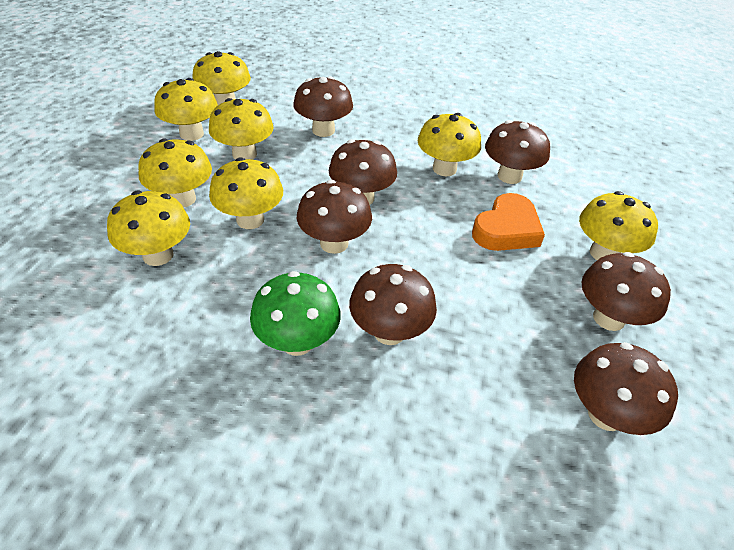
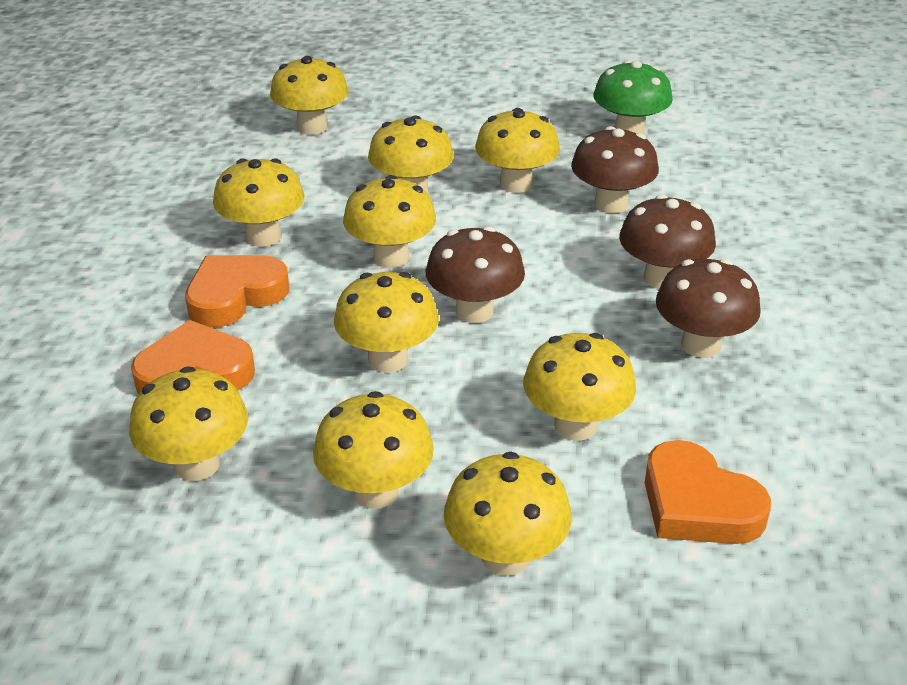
brown mushroom: [293,76,353,137] [296,180,372,254] [329,139,397,205] [349,264,437,345] [485,120,550,184] [574,342,678,435] [581,252,671,331] = 7 -> [426,226,525,323] [571,126,659,213] [619,195,716,289] [656,259,761,358] = 4
orange heart: [472,193,545,251] = 1 -> [131,320,255,394] [185,255,289,328] [645,440,771,544] = 3
yellow mushroom: [107,191,190,266] [138,138,212,208] [154,78,218,141] [192,51,251,105] [209,98,274,160] [209,157,283,229] [418,113,481,176] [579,191,658,260] = 8 -> [129,366,248,481] [213,158,305,247] [270,56,348,135] [313,391,434,509] [334,272,439,373] [343,175,436,268] [368,115,454,194] [444,452,572,576] [475,108,560,193] [523,333,636,441] = 10

